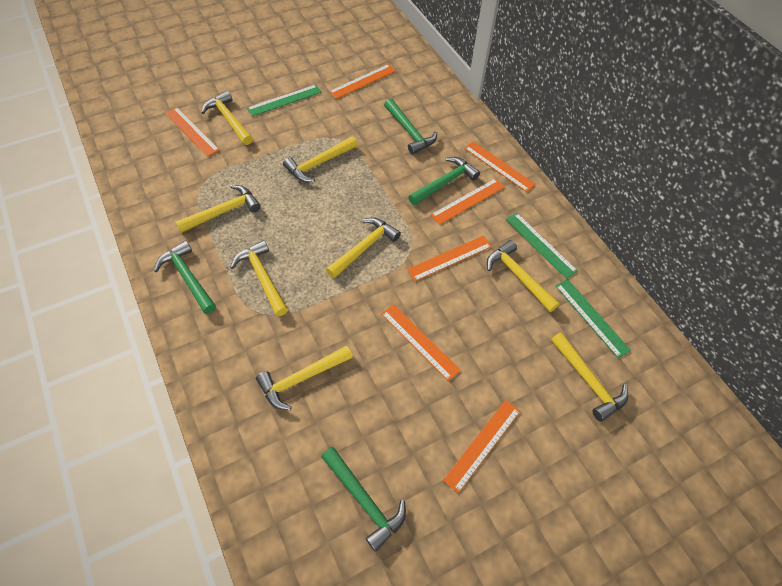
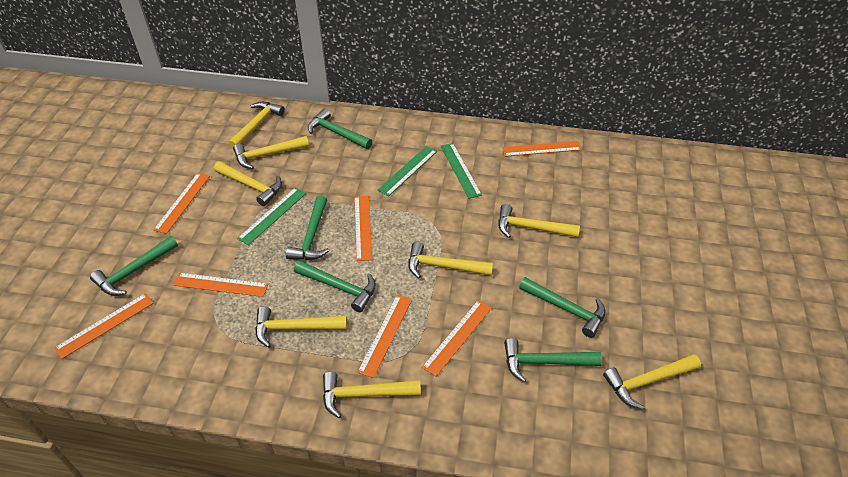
green hammer: [154,240,216,314] [321,447,406,552] [384,98,437,155] [409,157,480,206] = 4 -> [90,236,178,296] [286,195,329,260] [294,261,376,312] [308,108,372,149] [504,338,602,382] [519,277,606,338] = 6

